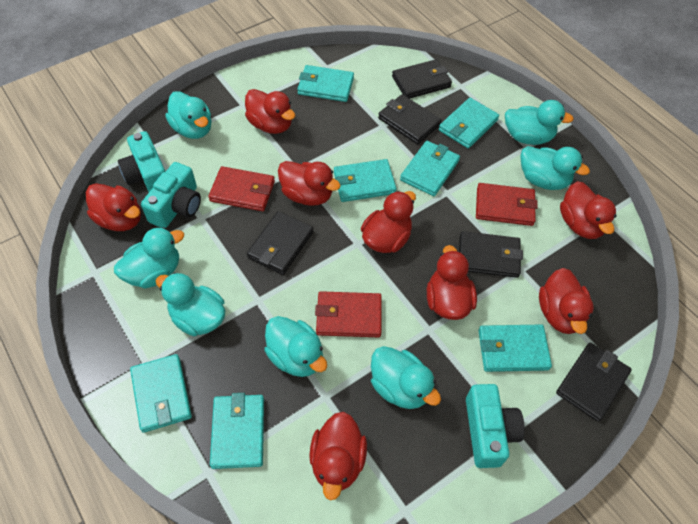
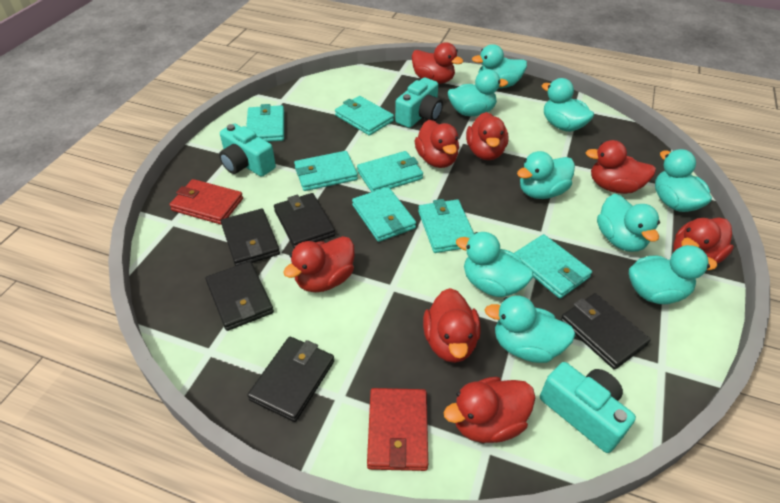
red wallet: [208,166,275,211] [315,291,382,337] [476,183,538,226] = 3 -> [169,179,243,225] [367,388,428,471] = 2
turquoise duck: [114,227,184,289] [156,272,225,336] [165,91,212,139] [264,316,327,377] [371,346,441,409] [505,100,574,145] [521,146,590,190] = 7 -> [448,69,508,116] [456,232,533,297] [472,44,527,88] [485,295,576,363] [517,151,575,199] [542,78,594,132] [597,194,660,252] [629,245,717,304] [655,149,712,212] = 9

